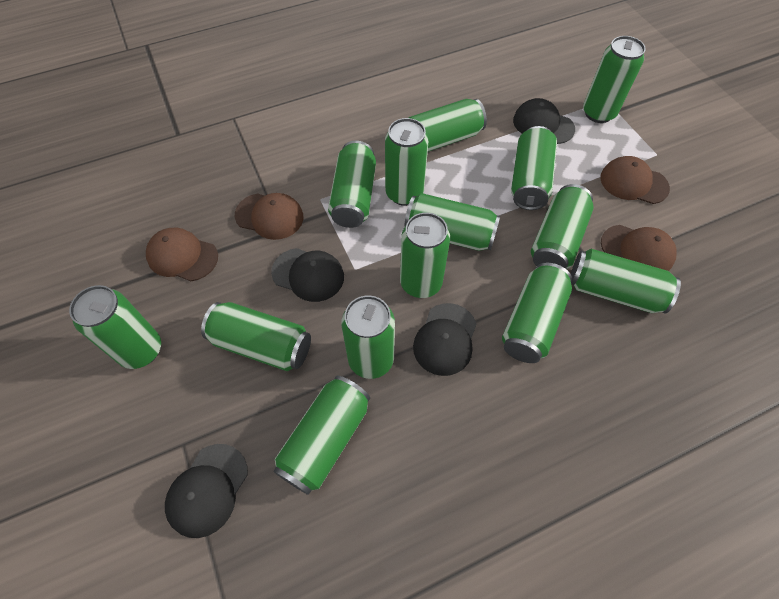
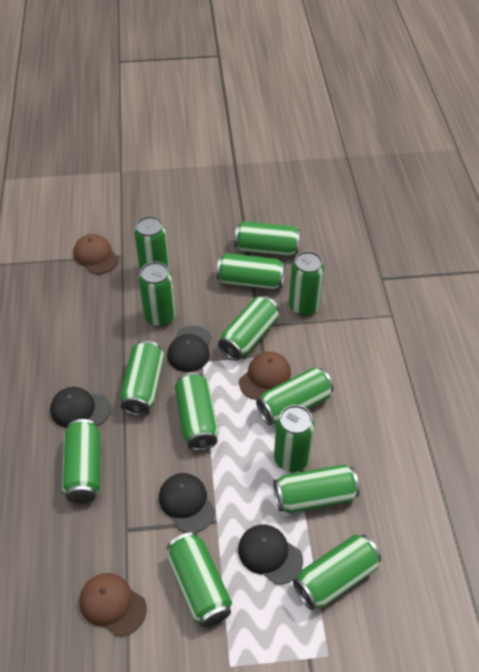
brown cap: [146,228,218,281] [235,193,303,240] [600,156,670,204] [601,225,677,271] = 4 -> [73,234,119,274] [80,573,147,636] [239,352,291,400] = 3

